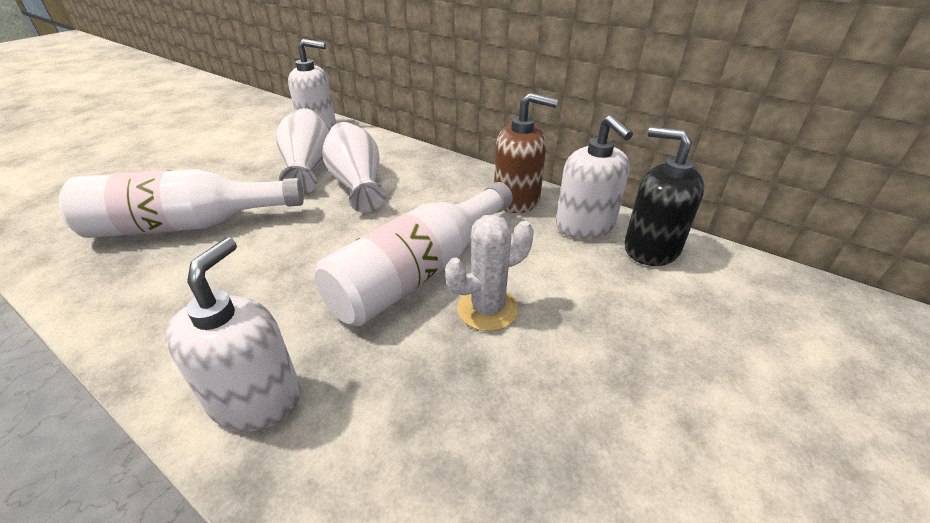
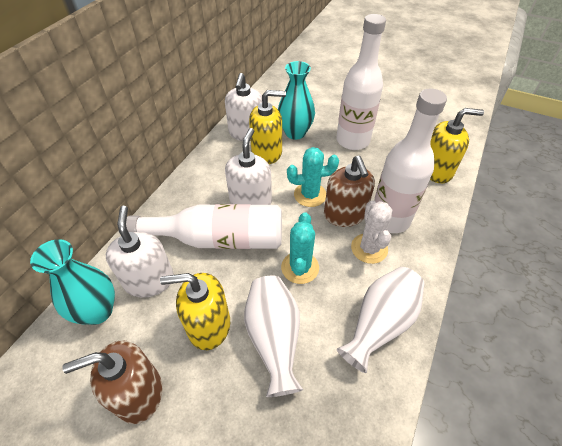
black soap dispenser: [624,127,704,266] = 1 -> none = 0
brown soap dispenser: [494,93,558,213] = 1 -> [62,340,162,424] [324,156,375,227] = 2
turquoise cactus: none = 0 -> [281,212,319,284] [287,147,339,207] = 2
turquoise vase: none = 0 -> [30,239,115,325] [278,61,315,140] = 2
white bottle: [59,169,304,238] [315,182,513,326] = 2 -> [126,204,282,249] [336,14,386,150] [374,88,447,233] = 3
yellow soap dispenser: none = 0 -> [160,273,230,350] [249,90,286,164] [430,108,484,183] = 3

